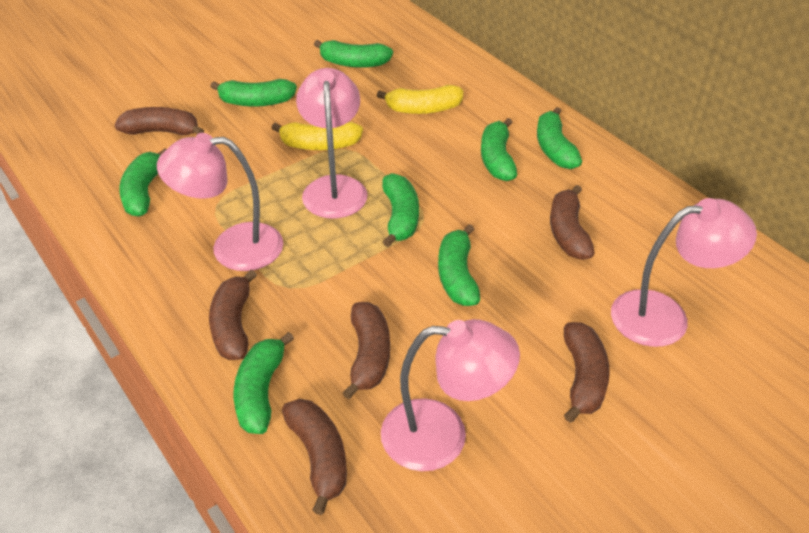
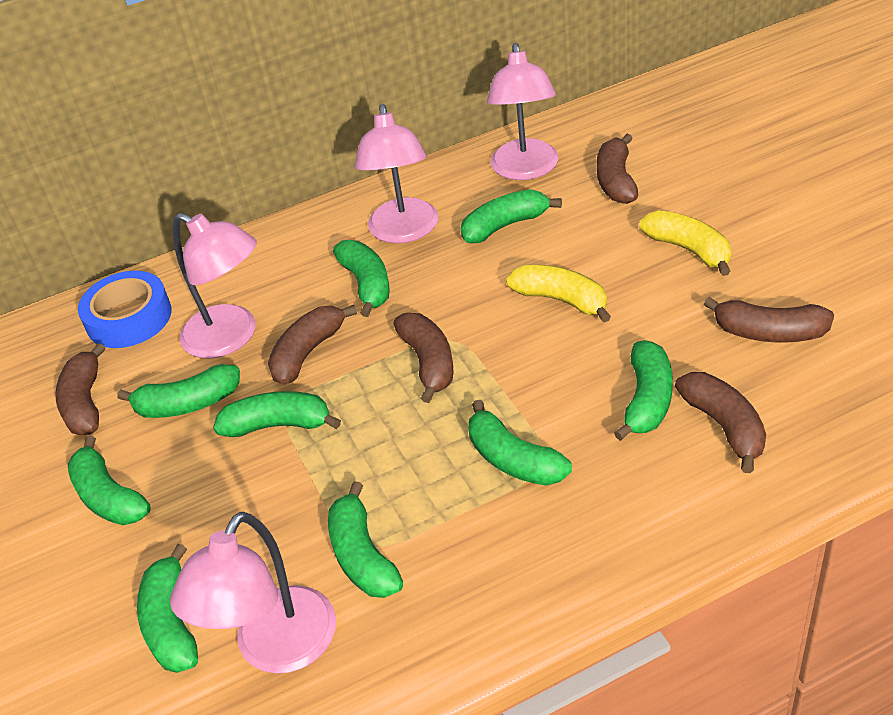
blue tape: none = 0 -> [78,270,171,348] = 1
green banana: [119,148,167,217] [210,79,297,107] [234,332,294,434] [314,40,393,68] [382,173,419,247] [438,224,480,306] [481,118,517,181] [537,107,582,169] = 8 -> [68,435,151,525] [117,364,240,418] [137,544,198,673] [213,391,341,437] [328,481,403,598] [333,240,390,317] [461,189,562,243] [468,400,572,486] [614,340,673,441] = 9

